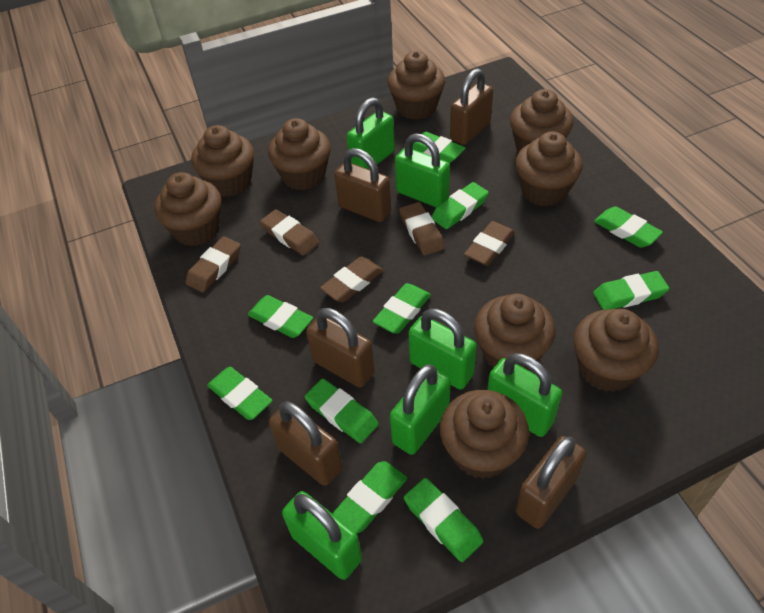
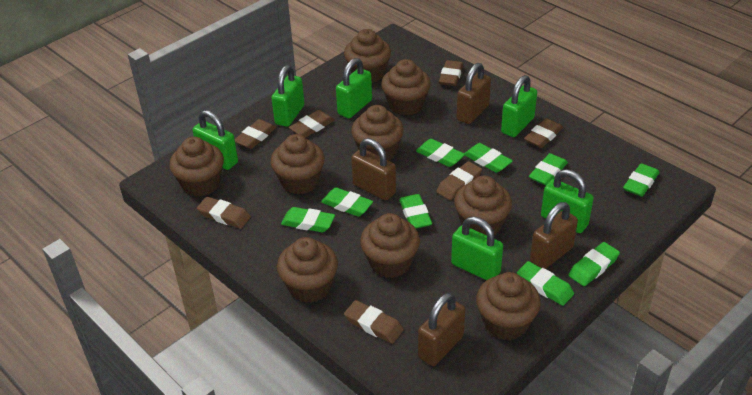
brown eraser: [186,236,241,292] [260,209,319,256] [320,257,383,302] [399,202,445,256] [464,221,515,266] = 5 -> [197,197,251,229] [235,119,276,149] [289,110,335,138] [344,300,404,344] [436,161,482,200] [439,60,463,86] [524,118,563,148] = 7
brown padlock: [269,401,343,486] [306,308,375,388] [334,148,391,222] [450,68,493,145] [516,436,586,529] = 5 -> [351,138,396,201] [418,293,465,366] [457,63,491,124] [530,202,578,269] = 4
green eraser: [207,367,272,420] [248,295,313,338] [305,378,379,443] [332,461,407,534] [373,283,431,334] [404,478,483,562] [413,132,466,163] [432,182,489,229] [593,271,669,310] [594,206,663,248] = 10 -> [281,207,335,232] [321,187,373,216] [399,194,432,229] [416,139,465,167] [464,143,513,173] [517,261,574,306] [529,153,568,185] [568,242,620,286] [623,163,660,197] = 9

